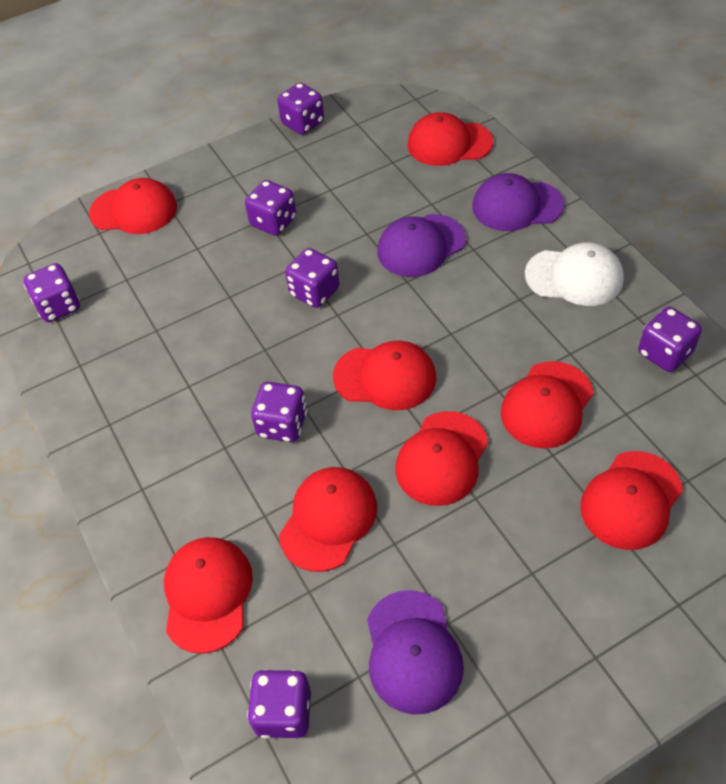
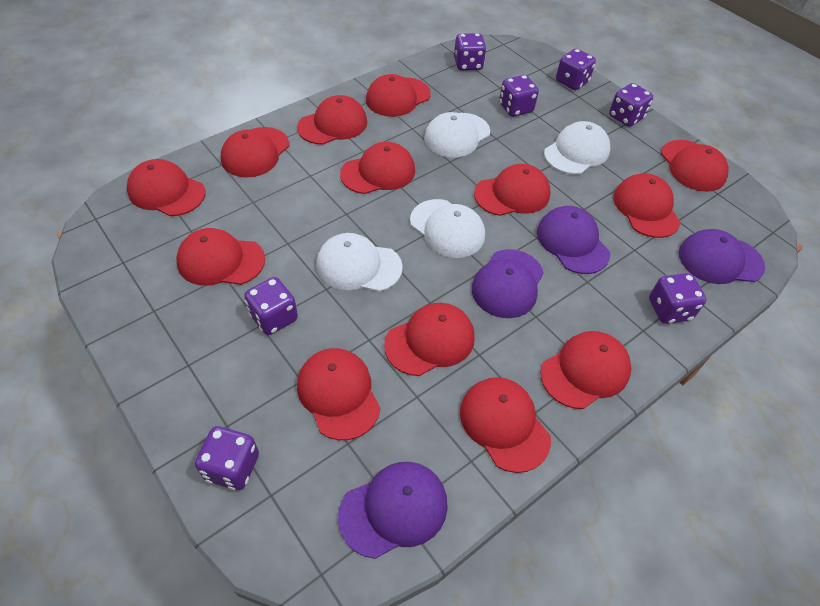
purple cap: [367,590,464,715] [377,214,466,277] [472,173,564,231] = 3 -> [338,462,448,559] [472,249,544,318] [537,206,610,274] [679,229,765,284] = 4
red cap: [89,178,177,234] [164,537,253,654] [279,467,377,572] [333,341,436,410] [395,411,488,506] [408,112,493,166] [501,361,594,449] [580,451,683,550] = 8 -> [127,159,206,216] [176,228,265,286] [221,127,289,178] [297,95,367,145] [297,348,381,440] [340,142,415,194] [366,74,431,117] [384,303,475,376] [460,377,551,473] [474,164,551,216] [541,331,632,409] [613,173,681,238] [661,140,728,192] = 13
white cap: [525,242,624,306] = 1 -> [316,233,403,292] [410,199,485,258] [424,112,490,158] [544,121,610,174] = 4

